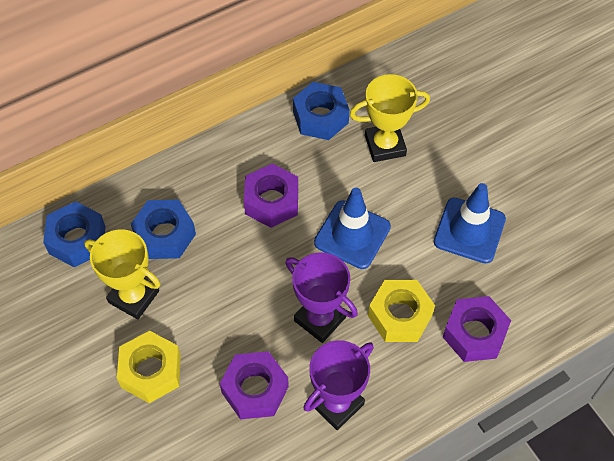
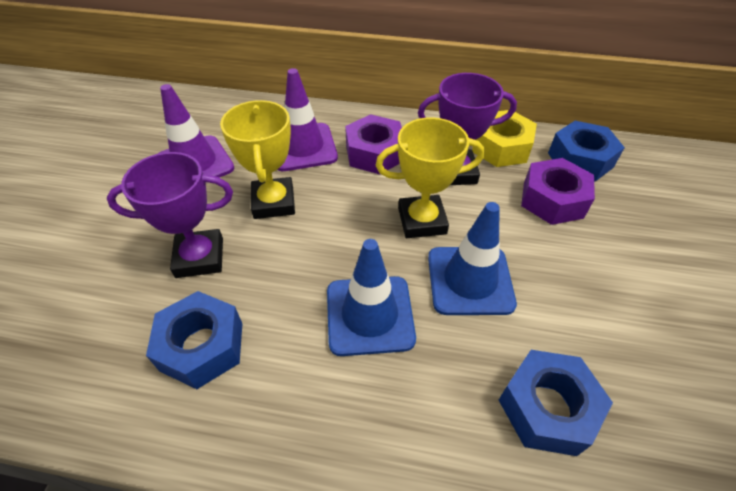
purple nut: [220,351,289,419] [244,164,298,228] [443,296,511,362] = 3 -> [345,114,402,174] [521,158,595,225] = 2
purple traffic cone: none = 0 -> [158,84,234,183] [277,68,338,171] = 2
yellow nut: [117,331,181,403] [368,280,435,342] = 2 -> [472,110,537,167] = 1

